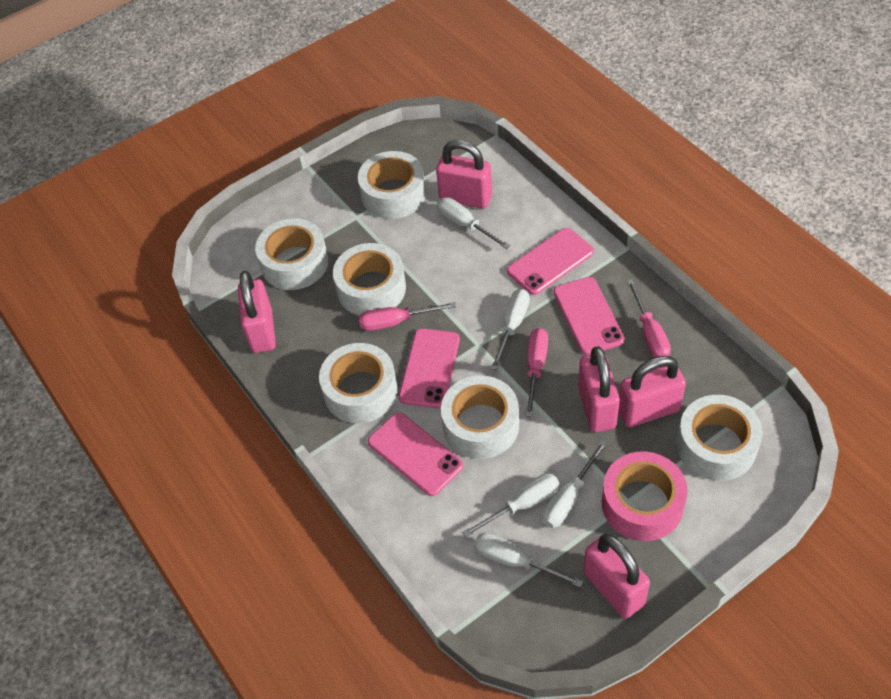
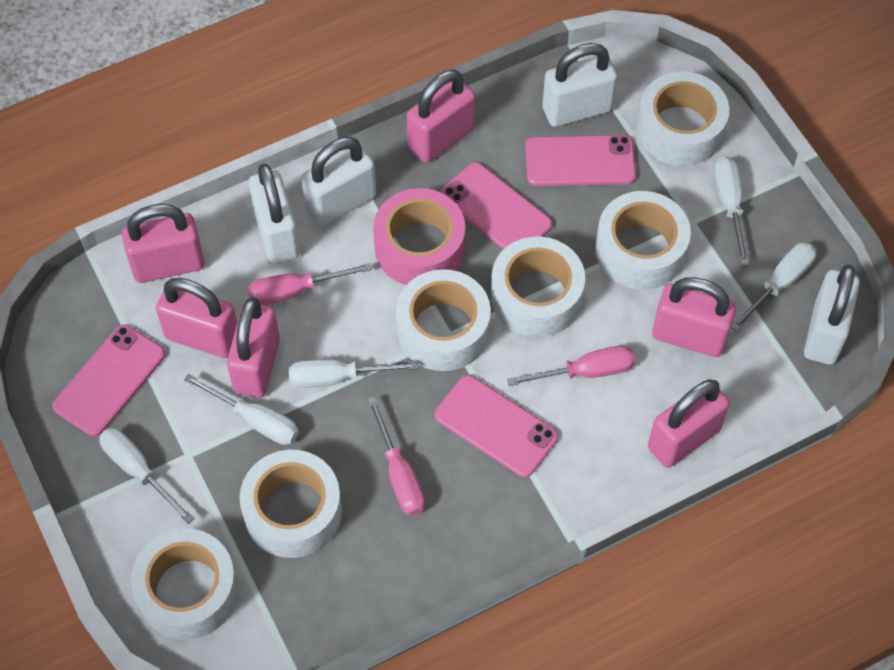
pink padlock: [238,271,276,353] [436,140,492,209] [578,346,620,432] [583,534,650,619] [619,356,686,427] = 5 -> [122,204,205,283] [156,278,237,358] [227,297,280,398] [407,70,475,163] [648,379,730,468] [652,277,736,357] = 6
white padlock: none = 0 -> [249,164,300,264] [301,137,376,226] [542,43,617,127] [804,265,860,365] = 4

